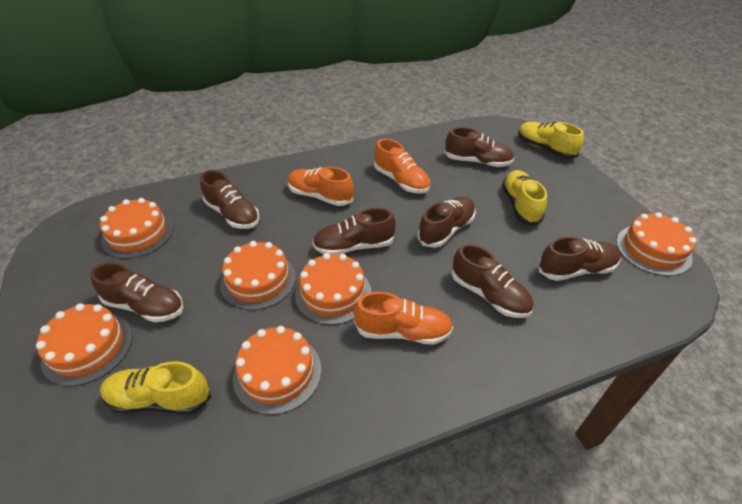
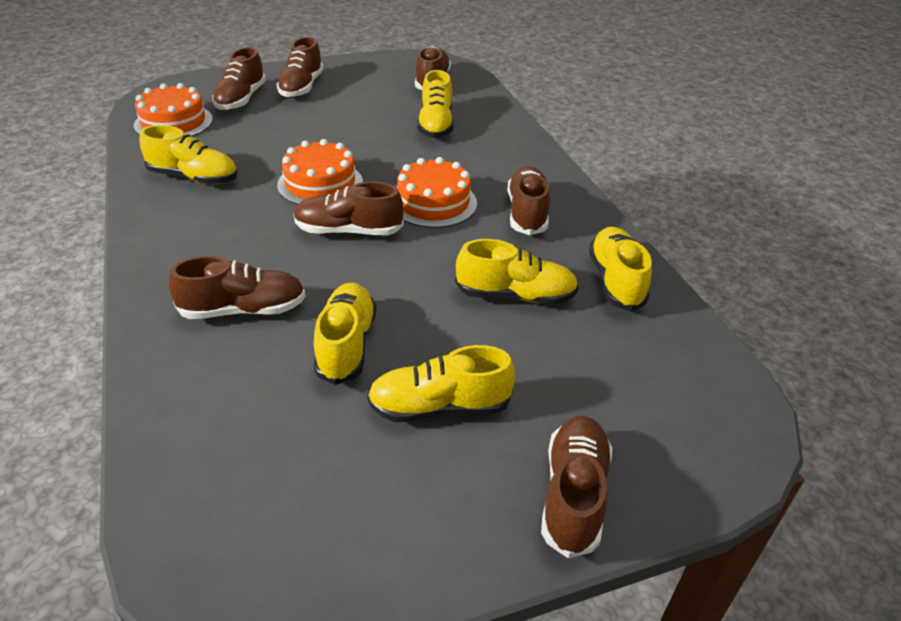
orange cake: [36,303,133,386] [100,198,173,259] [220,241,296,310] [233,326,321,415] [295,253,371,325] [616,212,697,276] = 6 -> [134,83,213,136] [277,139,363,205] [397,157,477,228] = 3
orange shoe: [288,167,354,206] [354,292,453,345] [374,139,430,194] = 3 -> none = 0
yellow shoe: [100,361,211,414] [502,170,547,226] [518,122,584,159] = 3 -> [139,125,238,184] [314,282,376,385] [367,345,515,422] [417,70,454,138] [455,239,579,305] [589,227,652,311] = 6

